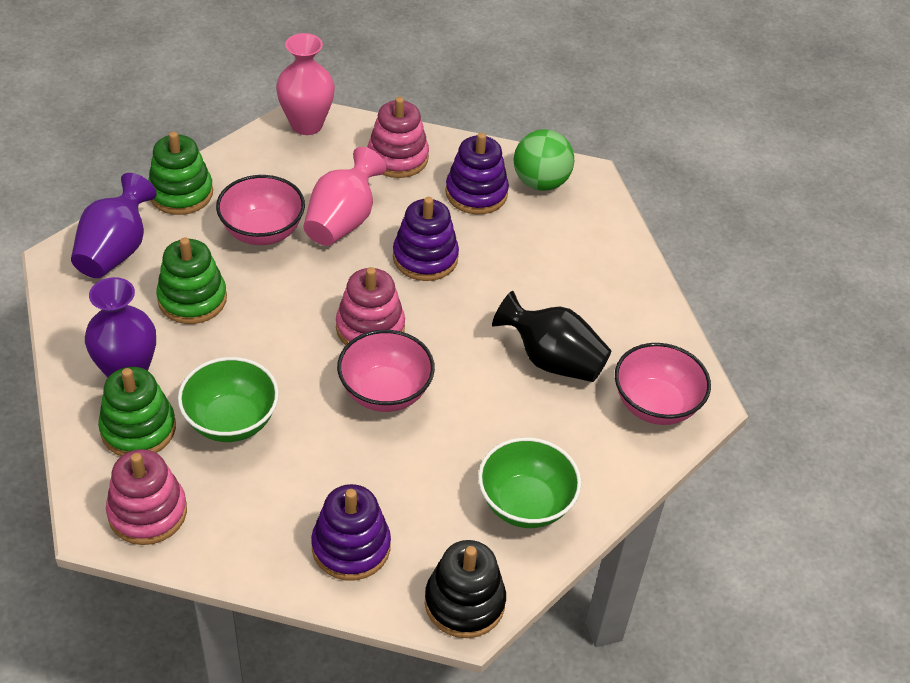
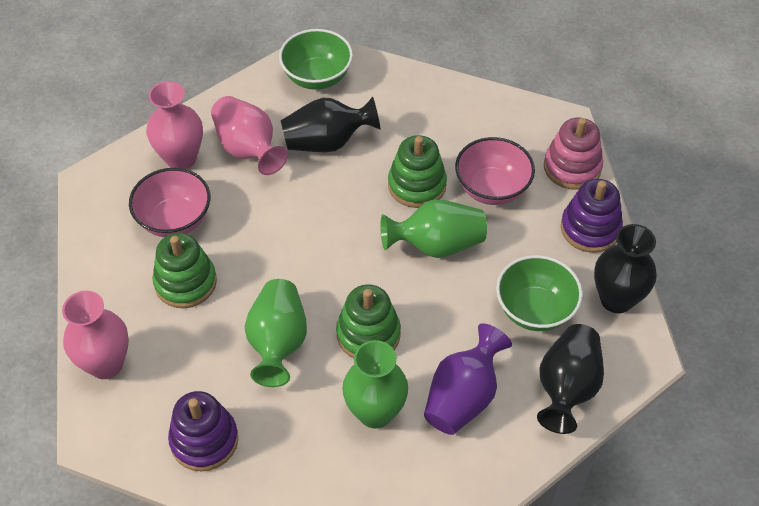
black stacking toy: [425,540,506,638] = 1 -> none = 0
black vase: [492,291,611,382] = 1 -> [281,97,381,152] [537,324,604,434] [594,224,657,313] = 3
green ball: [514,129,574,191] = 1 -> none = 0
green vase: none = 0 -> [245,279,307,387] [342,340,408,429] [380,200,487,258] = 3
pink bowl: [216,175,305,245] [337,330,435,412] [615,343,711,425] = 3 -> [129,168,210,237] [455,137,535,205] = 2
pink stacking toy: [106,449,187,545] [336,267,405,345] [368,97,429,178] = 3 -> [544,118,603,190] = 1
pink vase: [276,33,335,135] [303,147,386,246] = 2 -> [62,291,129,379] [146,81,203,169] [211,96,288,175] = 3
purple stacking toy: [311,484,391,580] [393,197,459,281] [445,132,509,214] = 3 -> [168,391,238,471] [561,179,623,253] = 2
purple vase: [71,173,157,278] [85,277,156,378] = 2 -> [424,323,512,435] = 1

